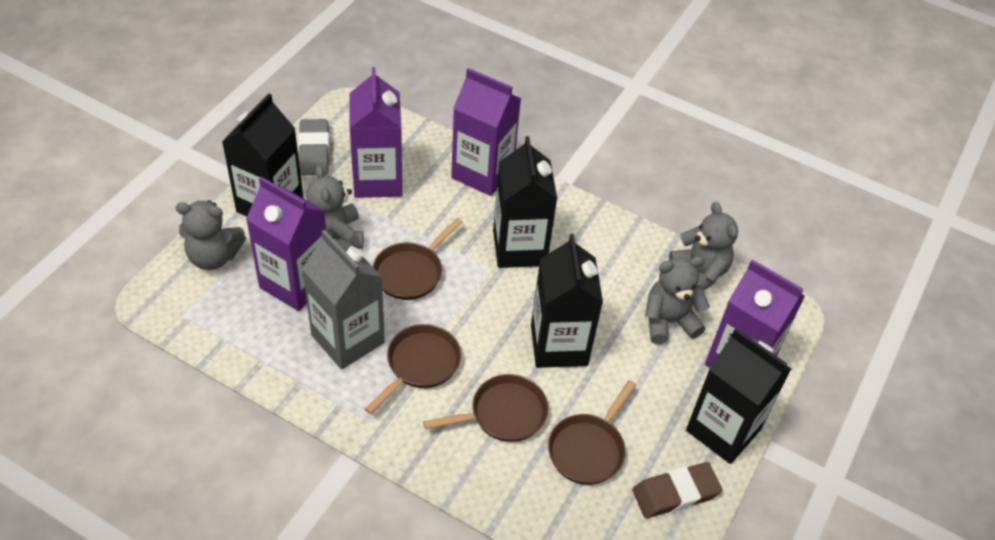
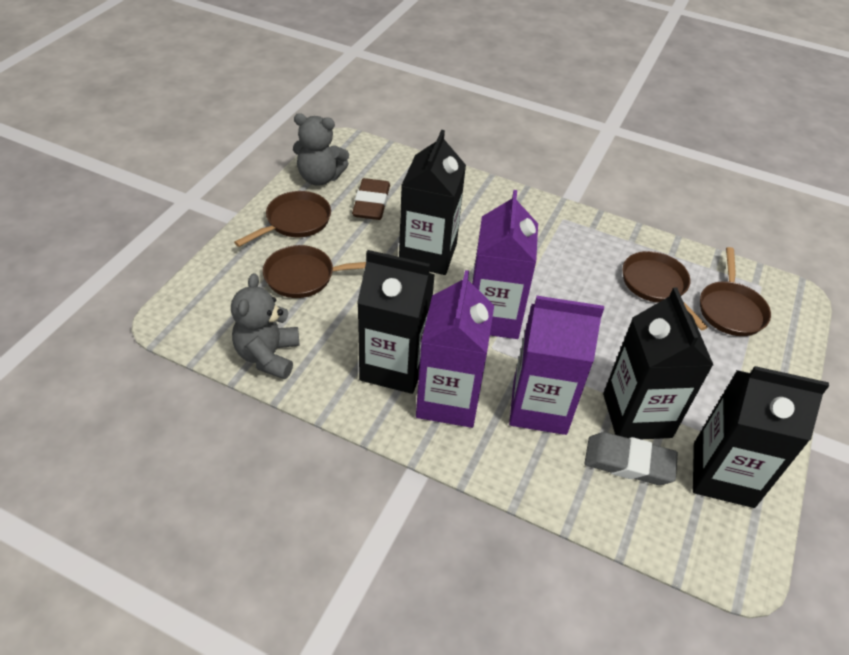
grey carton: [302,230,385,369] = 1 -> none = 0
grey teddy bear: [176,200,246,270] [306,165,364,249] [645,256,710,344] [669,202,738,291] = 4 -> [231,273,299,379] [293,113,349,186] = 2
purple carton: [246,177,326,311] [349,67,402,198] [451,68,521,196] [705,259,805,368] = 4 -> [416,270,494,428] [472,190,538,339] [509,296,604,435] = 3

